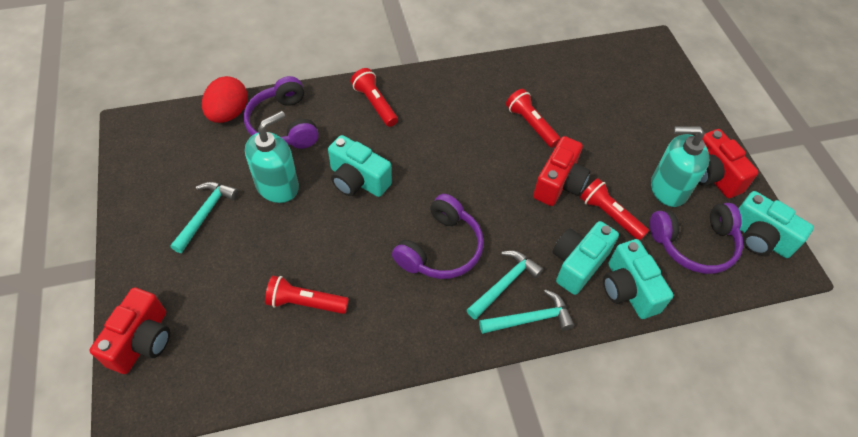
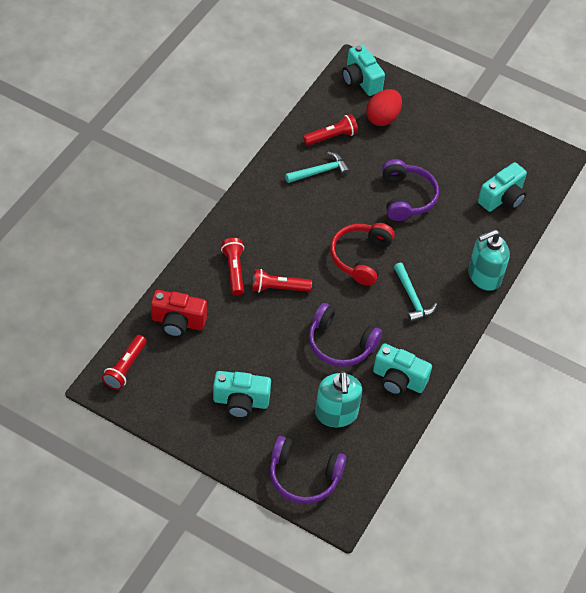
red camera: [90,287,170,374] [533,136,591,206] [698,129,759,198] = 3 -> [151,290,207,337] = 1
red headphones: none = 0 -> [330,223,394,286] = 1
turquoise hammer: [170,182,238,253] [467,251,543,320] [479,289,574,334] = 3 -> [285,152,350,183] [394,263,437,322] = 2

